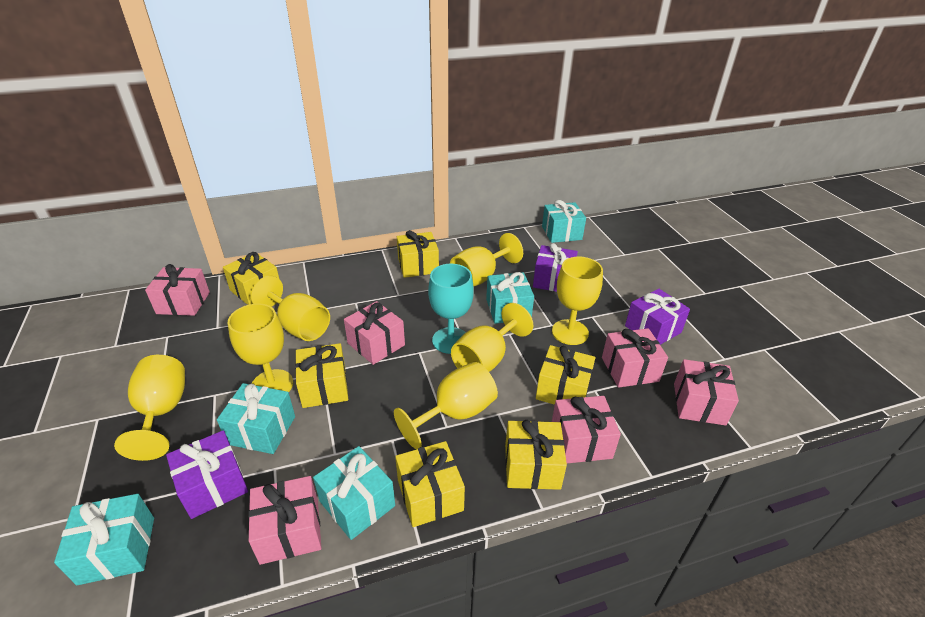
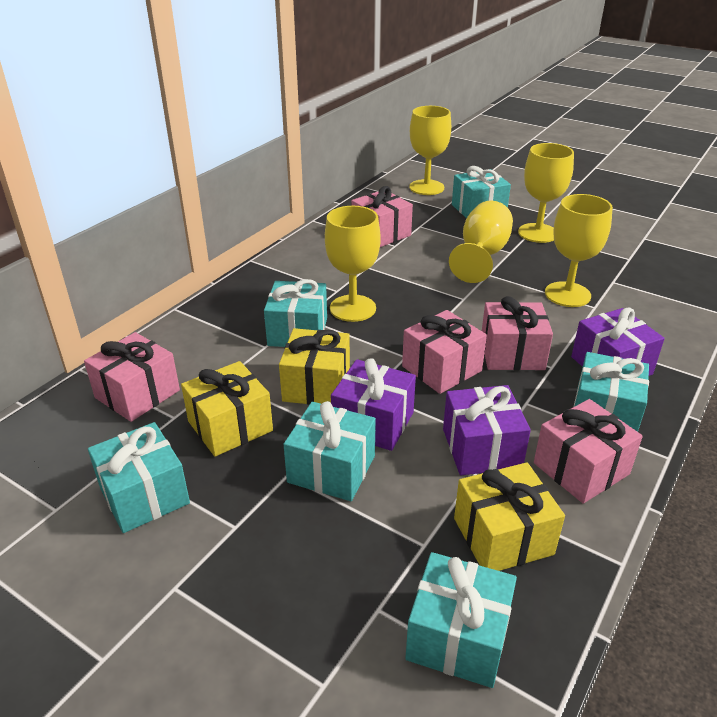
pink gift: [145,264,210,316] [248,476,322,565] [344,301,405,365] [552,396,621,463] [602,328,668,388] [674,359,739,426] = 6 -> [84,332,180,422] [351,186,413,247] [402,310,487,394] [482,296,553,370] [534,399,643,504] = 5
turquoise gift: [54,494,154,585] [217,383,295,454] [313,446,395,540] [486,272,534,324] [542,200,586,243] = 5 -> [88,422,190,533] [264,279,327,347] [284,401,376,501] [405,552,517,688] [452,166,511,218] [574,352,649,432] = 6
turquoise goblet: [428,264,474,354] = 1 -> none = 0
yellow gift: [223,252,279,305] [295,343,348,408] [395,441,465,527] [397,230,439,278] [505,420,567,490] [536,345,595,405] = 6 -> [181,361,273,457] [279,328,350,405] [454,462,565,571] = 3
yellow goblet: [114,355,185,461] [228,303,293,392] [250,276,330,341] [394,362,498,449] [450,233,523,287] [451,303,533,372] [552,256,603,345] = 7 -> [325,206,381,322] [409,106,451,195] [449,201,513,283] [518,143,574,243] [545,194,613,307] = 5

